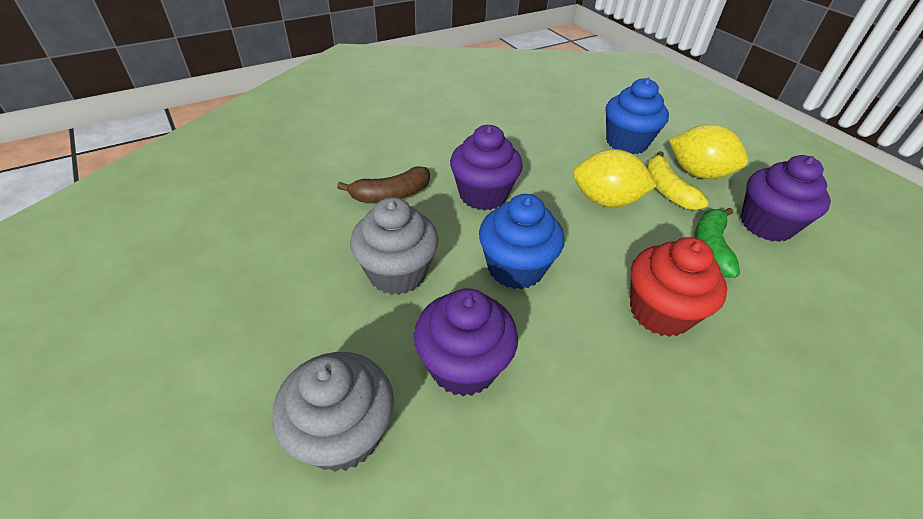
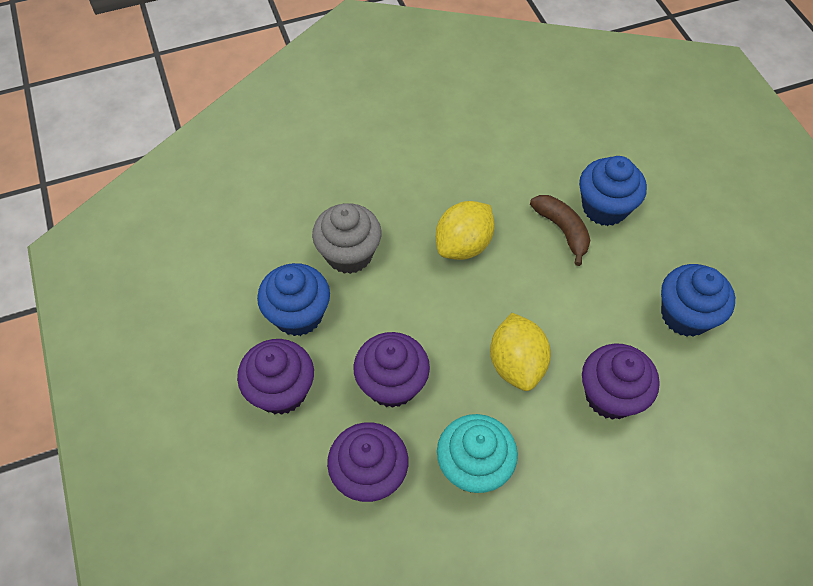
blue cupcake: [479,194,565,289] [606,78,669,154] = 2 -> [257,263,330,336] [579,156,647,226] [661,264,735,337] = 3
green banana: [694,208,740,278] = 1 -> none = 0
grey cupcake: [272,352,394,472] [350,197,439,295] = 2 -> [312,203,382,274] = 1
purple cupcake: [414,288,518,396] [450,125,523,211] [740,155,831,242] = 3 -> [237,339,314,415] [327,422,408,502] [353,332,430,408] [582,344,660,420] = 4
red cupcake: [630,237,727,337] = 1 -> none = 0
turquoise cupcake: none = 0 -> [437,414,518,493] = 1
yellow banana: [647,151,709,210] = 1 -> none = 0

